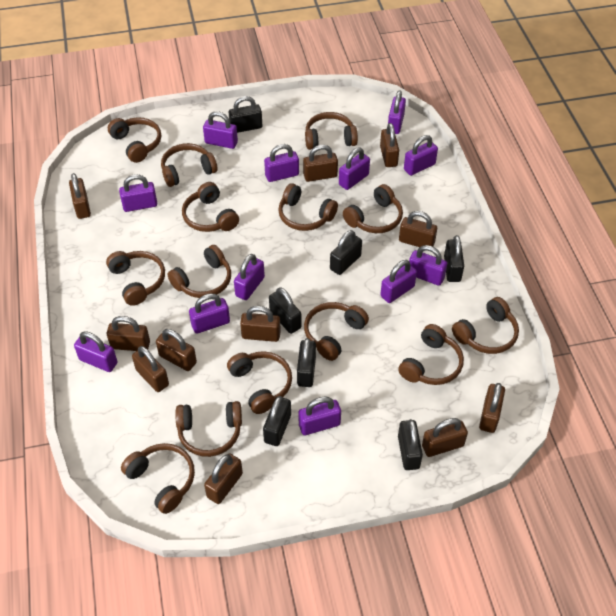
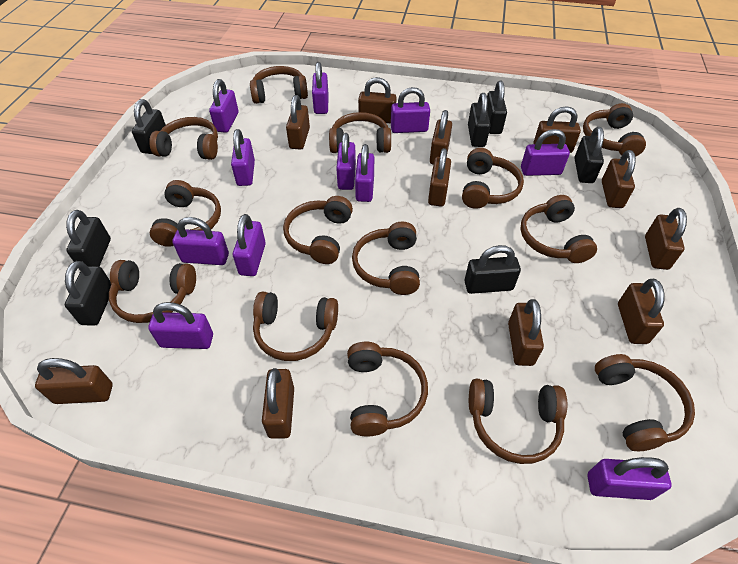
purple padlock: [74,331,118,372] [119,174,157,212] [189,293,230,334] [203,111,238,149] [234,254,265,300] [264,144,299,182] [298,396,341,435] [339,147,370,190] [380,260,417,303] [388,91,406,134] [404,135,438,176] [409,245,447,286] = 12 -> [148,302,213,349] [172,217,229,265] [209,79,238,133] [231,129,255,186] [233,214,266,276] [312,62,329,114] [336,133,356,190] [355,144,374,202] [391,87,430,133] [521,129,570,176] [588,457,671,500] = 11

